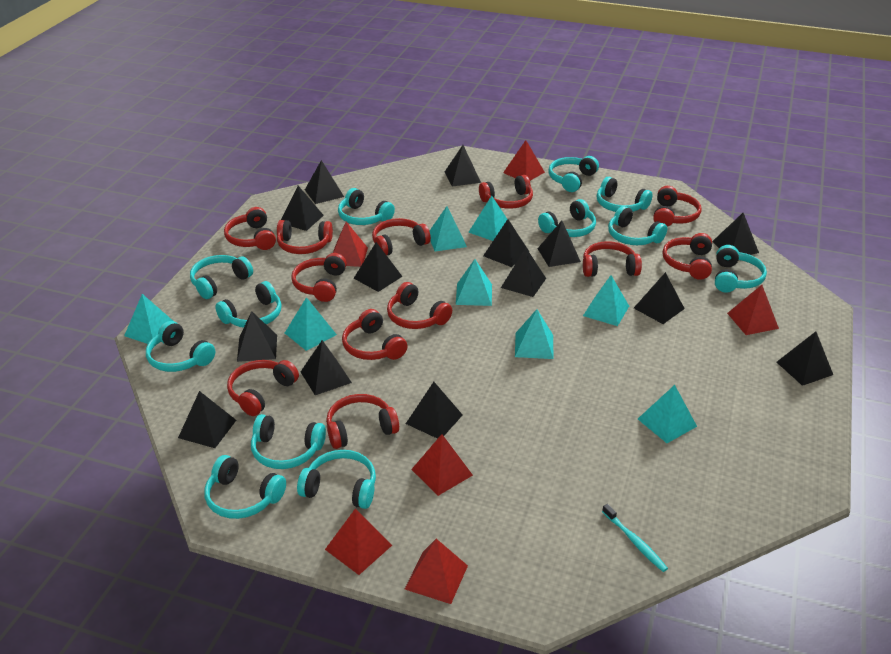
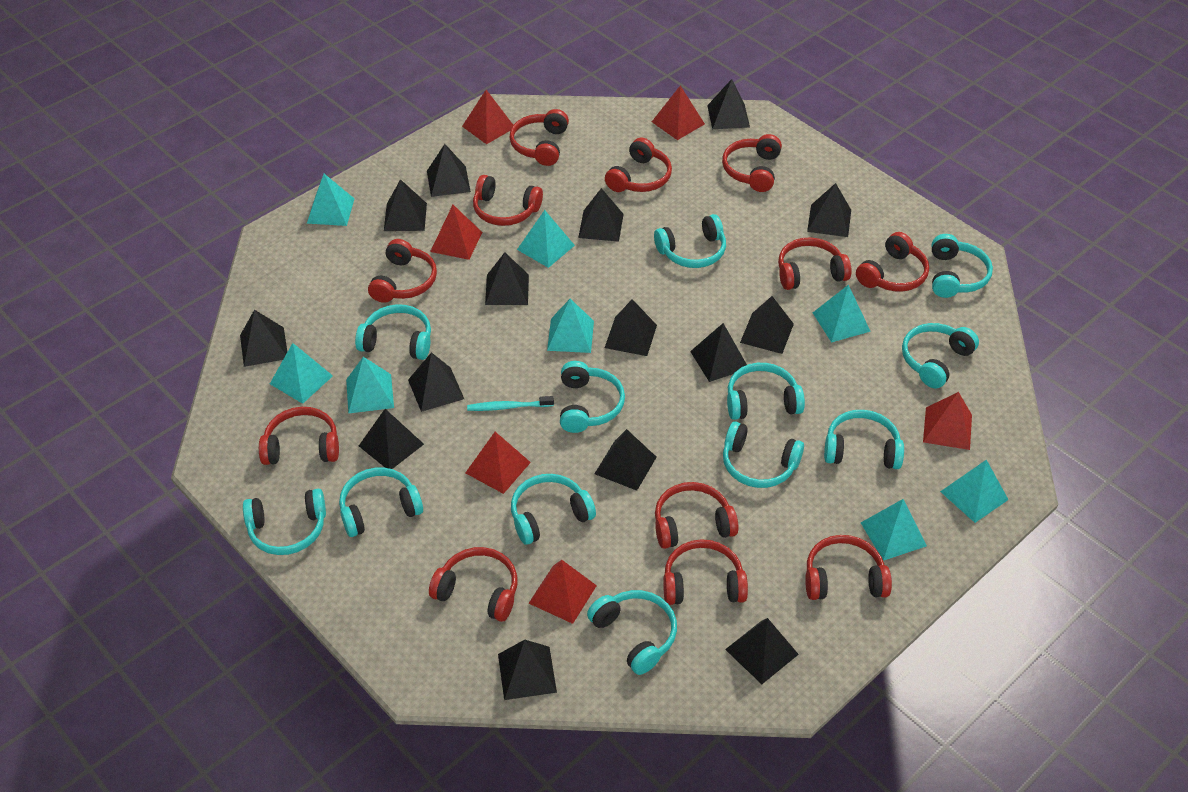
black pyramid: [178,391,236,448] [237,311,277,362] [281,186,324,231] [301,340,352,395] [305,160,344,204] [354,242,403,292] [406,382,463,439] [445,145,481,187] [483,219,529,267] [501,248,546,297] [537,221,581,267] [634,272,685,324] [712,213,759,255] [777,332,833,386] = 14 -> [240,310,287,367] [359,409,424,469] [384,179,427,231] [408,352,464,412] [427,144,471,197] [485,252,529,305] [498,640,557,700] [578,188,624,242] [595,429,657,491] [605,299,657,356] [690,323,747,382] [707,79,750,129] [725,618,799,684] [740,296,794,354] [807,183,851,237] = 15

